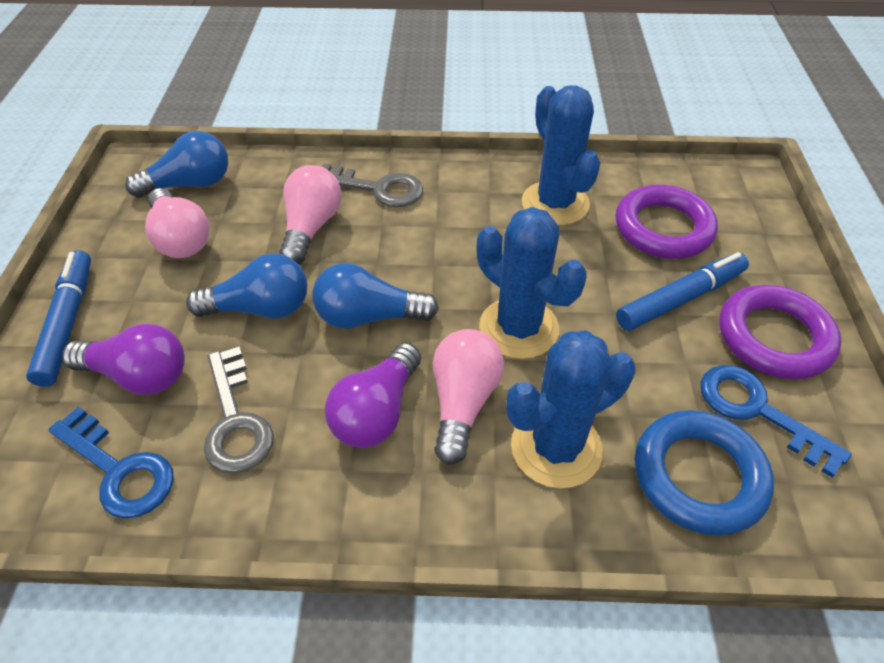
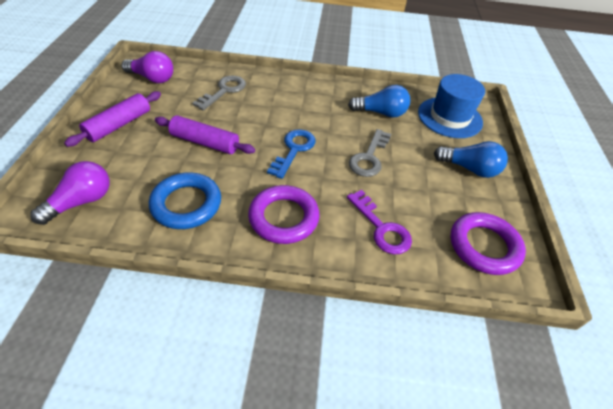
blue cactus: [476,207,587,359] [506,330,636,488] [522,85,601,225] = 3 -> none = 0
blue hat: none = 0 -> [418,74,485,138] = 1
blue key: [48,407,174,518] [701,365,852,478] = 2 -> [267,129,316,179] = 1
blue light bulb: [125,131,228,198] [186,253,307,318] [313,263,439,329] = 3 -> [348,85,410,117] [434,141,508,178] = 2
blue marker: [26,250,91,387] [616,252,749,331] = 2 -> none = 0
pink light bulb: [145,188,210,258] [279,165,342,264] [433,329,504,465] = 3 -> none = 0
purple key: none = 0 -> [347,190,412,254] = 1
purple rolling pin: none = 0 -> [64,91,161,147] [155,115,255,154] = 2

